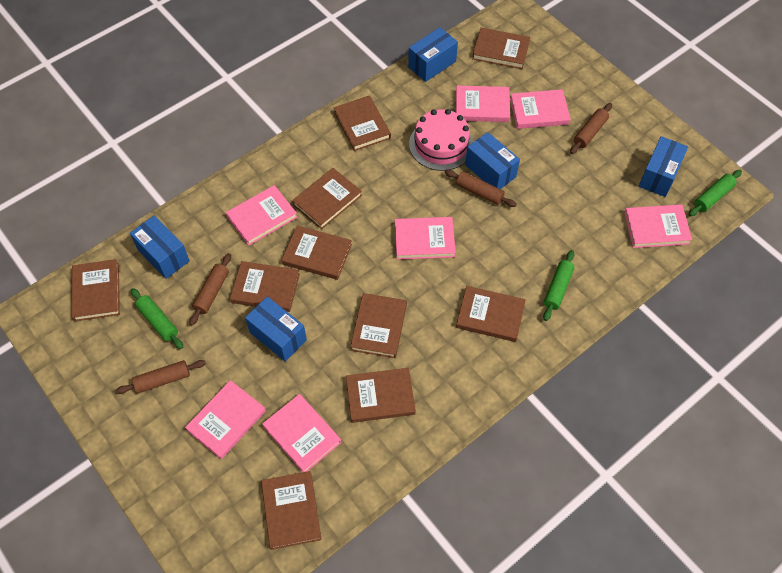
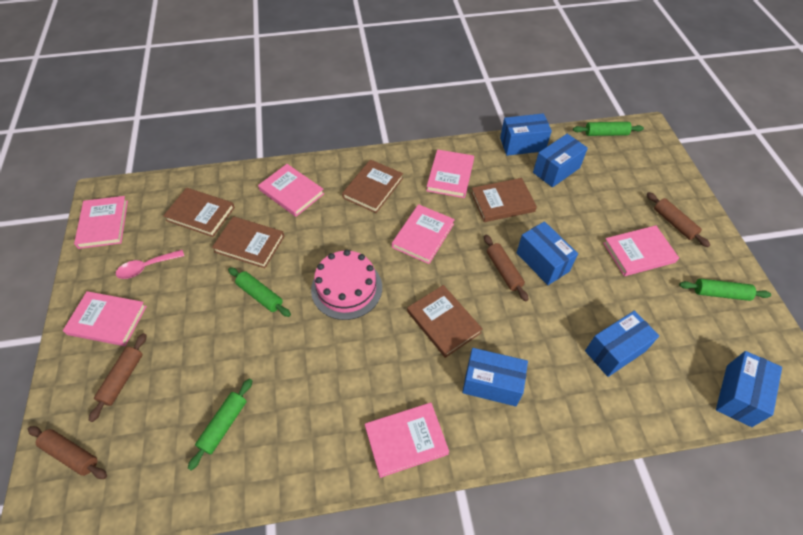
blue box: [130,216,190,279] [245,296,307,362] [408,27,458,82] [465,132,520,189] [639,136,688,197] = 5 -> [462,348,528,406] [500,113,552,156] [516,221,578,285] [533,134,588,187] [585,311,659,377] [716,351,782,427] = 6
brown book: [72,259,120,321] [230,261,300,312] [261,471,322,550] [282,225,352,280] [292,168,362,229] [334,95,391,151] [346,368,416,423] [350,293,407,358] [456,286,526,342] [472,28,530,69] = 10 -> [163,188,235,237] [212,216,284,268] [342,160,403,213] [407,285,483,358] [471,178,537,222] = 5
green rolling pin: [131,288,183,349] [543,250,575,321] [688,170,742,217] = 3 -> [188,379,252,470] [228,267,291,317] [573,122,644,136] [679,279,771,301] = 4
pink spoon: none = 0 -> [116,250,184,279] = 1

